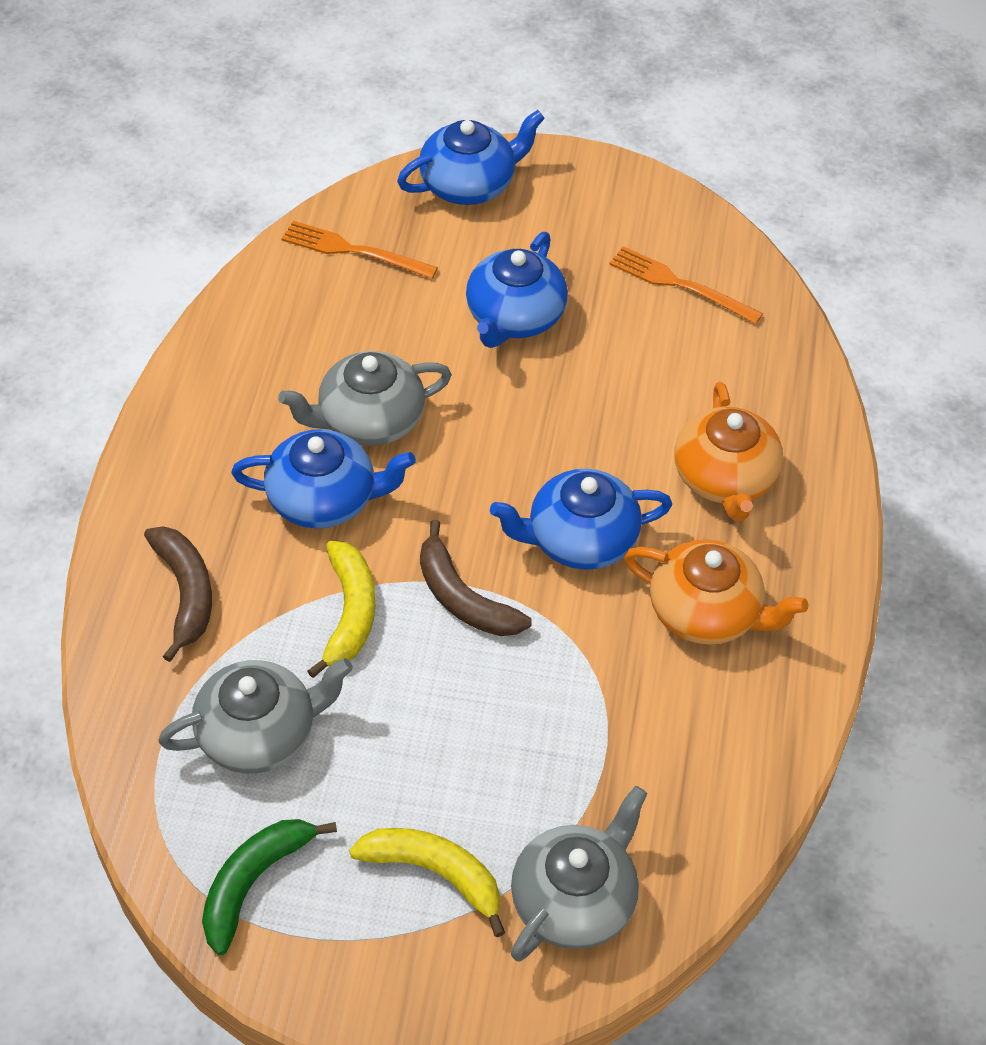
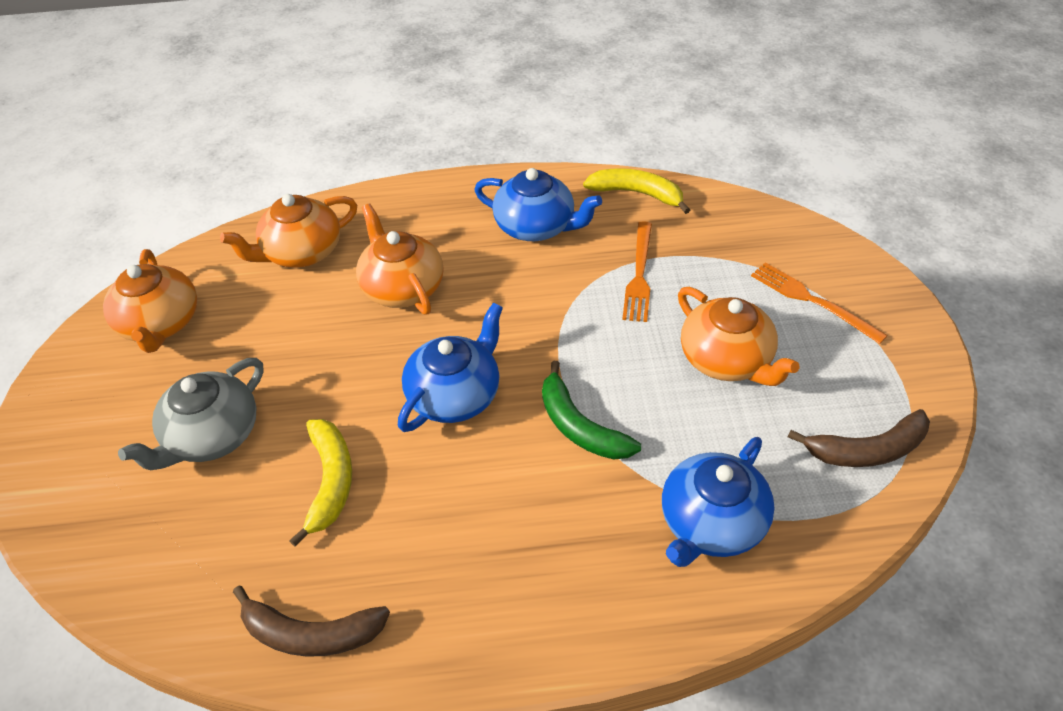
blue teapot: [231,429,416,529] [397,110,545,205] [466,232,568,348] [490,469,672,570] = 4 -> [398,303,503,432] [474,168,602,241] [662,437,775,567] = 3
grey teapot: [158,658,353,773] [278,351,452,446] [511,786,647,961] = 3 -> [118,358,263,470] = 1
orange teapot: [624,539,808,645] [674,382,783,521] = 2 -> [103,249,197,353] [220,194,357,268] [356,204,443,315] [678,287,799,386] = 4

